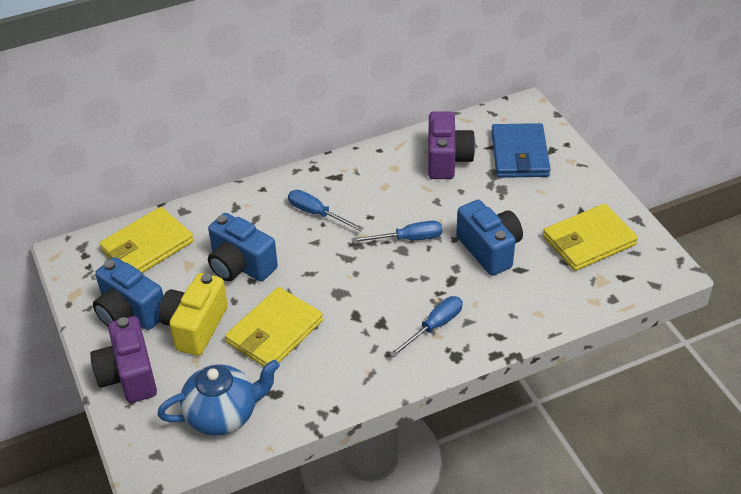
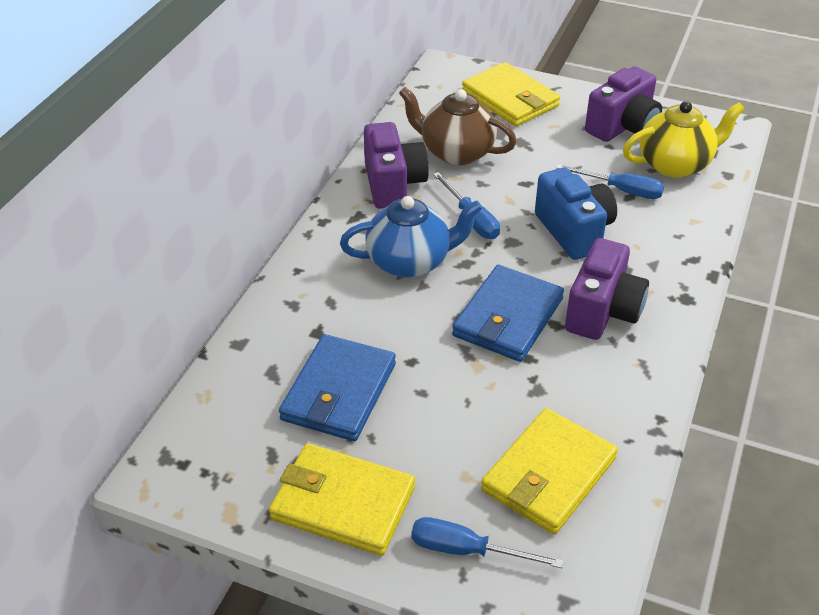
blue camera: [93,257,163,330] [208,213,278,281] [456,200,523,276] = 3 -> [535,167,617,260] = 1
blue wallet: [491,123,551,178] = 1 -> [279,334,396,441] [452,265,564,362] = 2
brown teapot: none = 0 -> [399,87,517,165] = 1
purple camera: [90,316,157,403] [428,111,475,179] = 2 -> [364,122,429,209] [565,238,649,340] [585,66,662,142] = 3
yellow camera: [159,273,228,356] = 1 -> none = 0
yellow teapot: none = 0 -> [623,101,745,178] = 1

